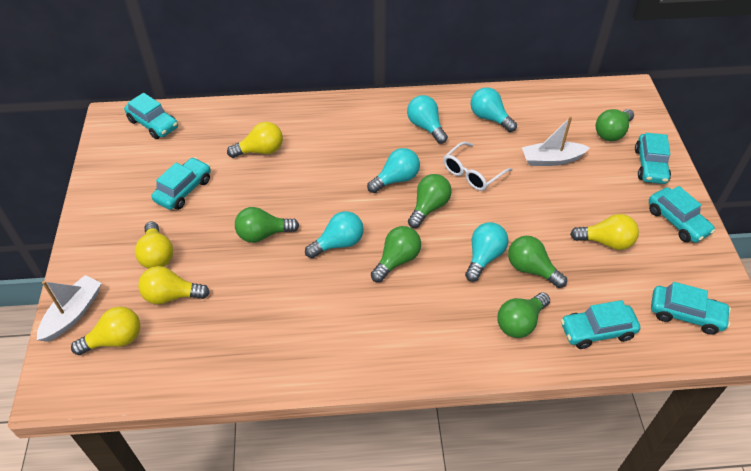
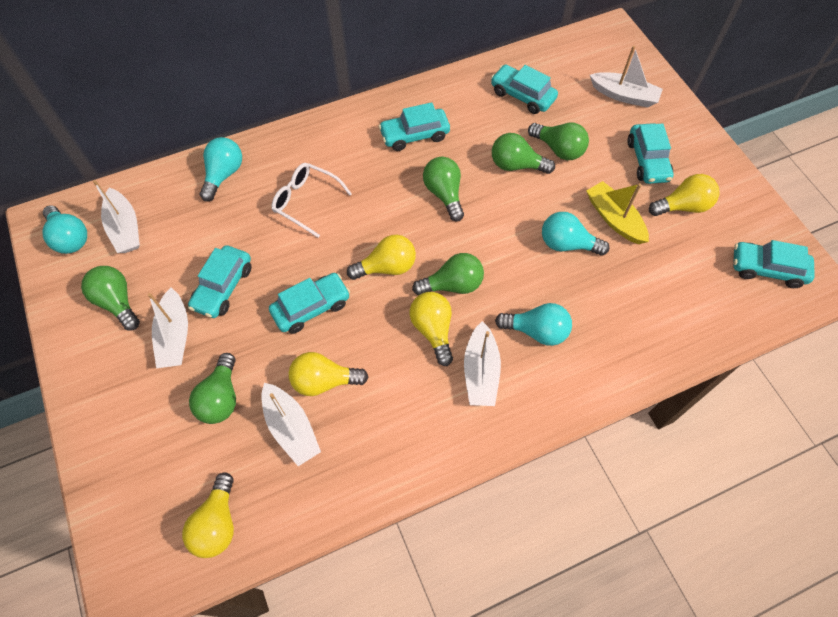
turquoise light bulb: [305,211,364,258] [367,148,420,193] [407,95,448,144] [465,222,508,282] [471,87,517,132] = 5 -> [43,205,87,254] [200,137,242,201] [495,303,572,346] [542,212,610,256] = 4
white boat: [37,275,101,342] [522,116,590,166] = 2 -> [93,180,140,253] [148,288,188,368] [261,383,321,466] [464,321,501,406] [590,45,663,107] = 5
yellow boat: none = 0 -> [587,181,649,244] = 1

